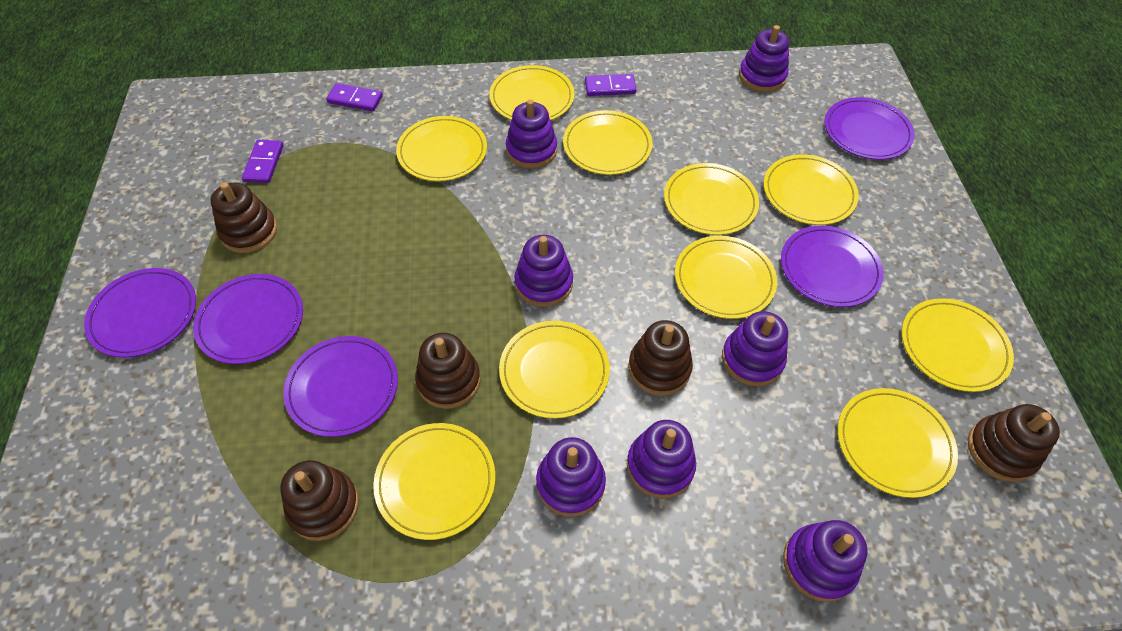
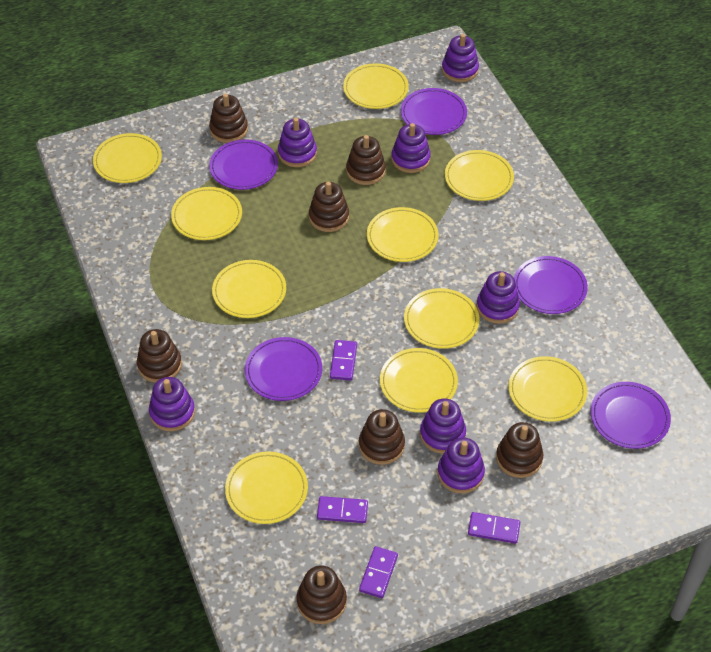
brown stacking toy: [210,182,277,253] [280,460,359,541] [415,333,480,409] [628,320,693,396] [968,404,1060,482] = 5 -> [137,329,182,383] [209,94,248,143] [296,565,347,624] [309,182,349,232] [346,135,386,185] [359,409,405,465] [496,422,543,478] = 7
purple domino: [242,140,284,183] [326,83,383,111] [585,74,637,96] = 3 -> [317,496,368,523] [330,340,357,381] [359,546,398,598] [468,512,520,544] = 4

